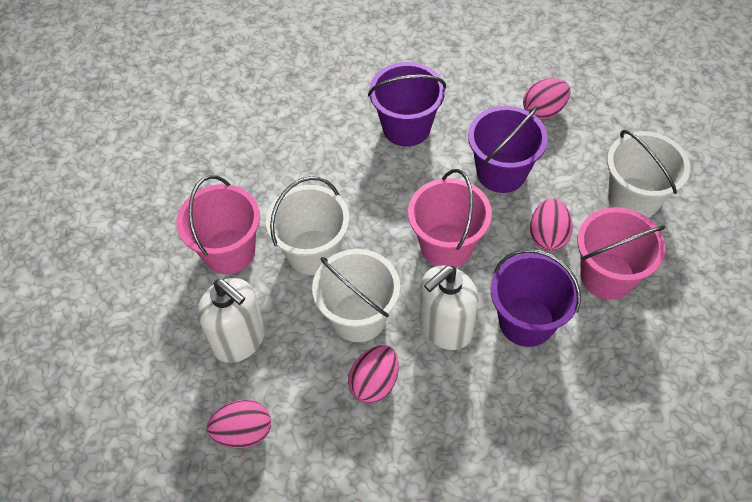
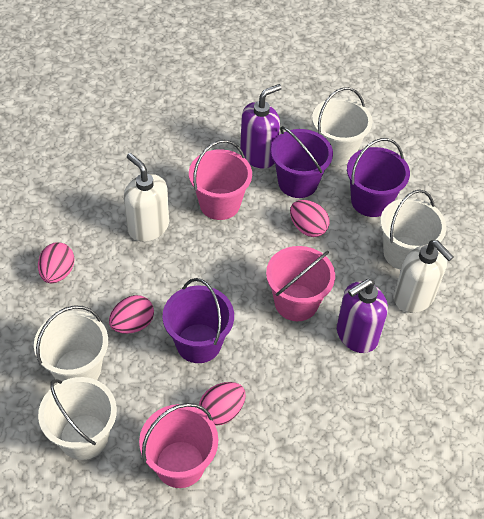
purple soap dispenser: none = 0 -> [240,84,282,168] [337,279,388,353] = 2
white bucket: [266,176,350,275] [312,249,400,342] [607,130,690,218] = 3 -> [34,305,108,381] [38,377,117,460] [312,87,372,165] [380,189,446,270] = 4

